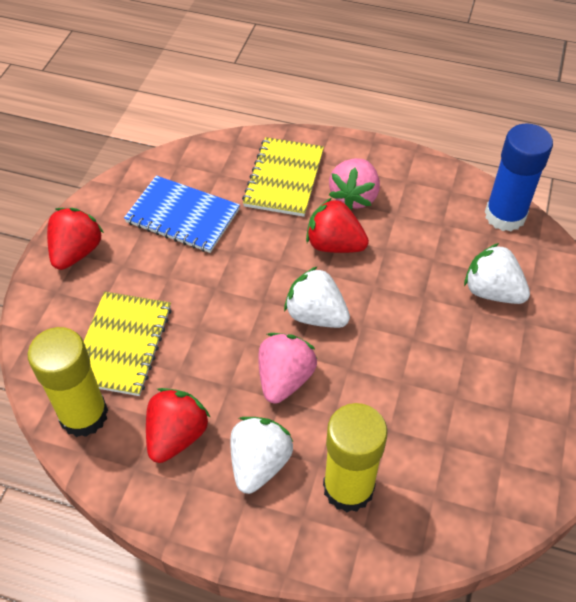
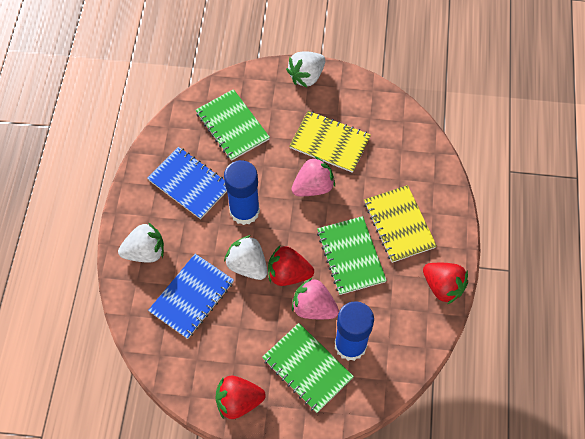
blue glue stick: [485,123,553,231] = 1 -> [224,160,260,225] [335,301,374,361] = 2
blue notebook: [124,175,240,253] = 1 -> [147,147,227,219] [148,254,234,339] = 2
green notebook: none = 0 -> [196,89,270,161] [262,323,354,413] [317,216,387,295] = 3
yellow glue stick: [28,327,108,437] [323,403,388,512] = 2 -> none = 0

